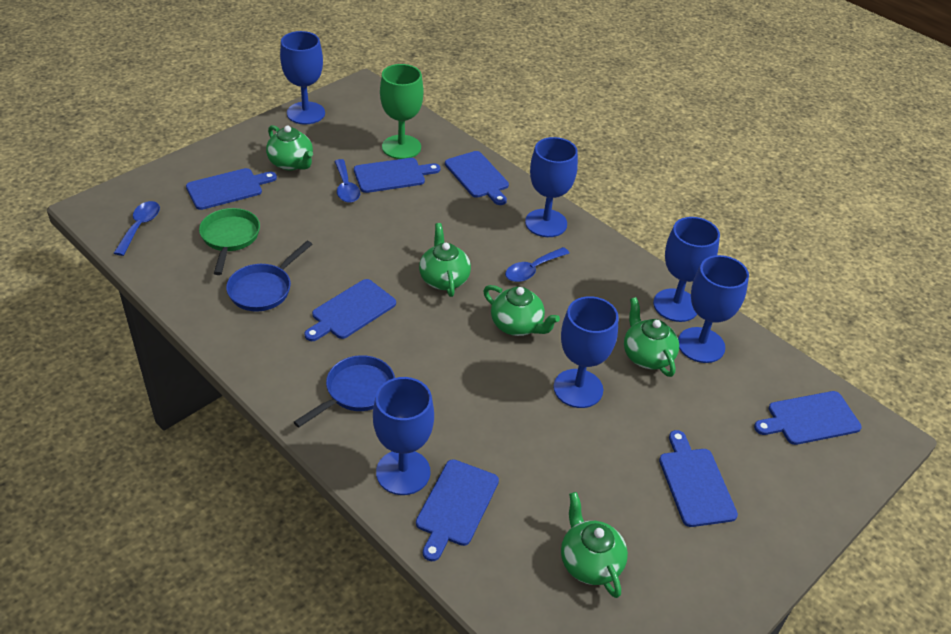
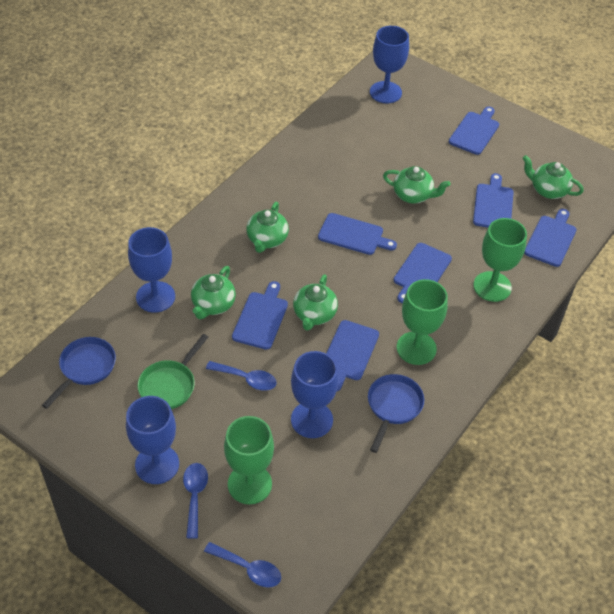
blue goblet: [280,31,325,125] [373,377,434,495] [525,137,578,237] [554,296,619,408] [653,217,720,322] [678,255,749,363] = 6 -> [126,396,179,484] [128,227,175,313] [291,351,339,438] [370,26,409,103] = 4
green goblet: [380,64,423,159] = 1 -> [224,416,274,504] [397,279,448,365] [473,218,527,302] = 3

